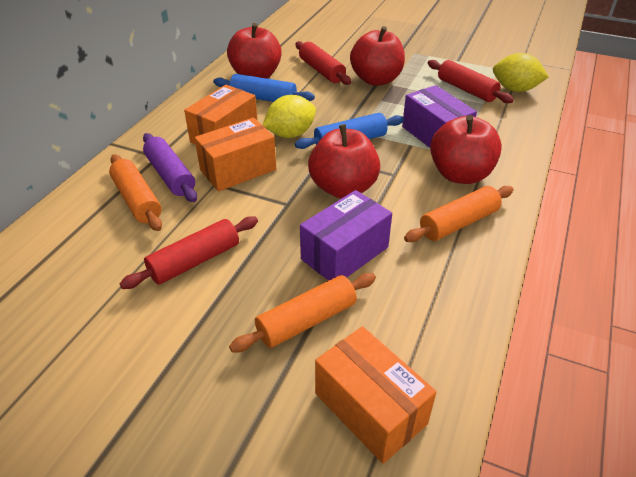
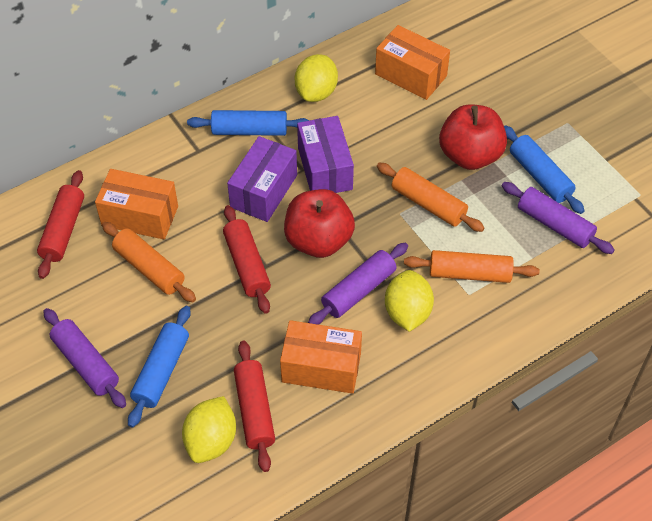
blue rolling pin: [213,74,315,102] [295,113,404,149] = 2 -> [128,306,191,428] [187,110,310,136] [504,125,585,214] = 3
purple rolling pin: [143,133,197,202] = 1 -> [43,308,126,408] [308,243,408,325] [502,182,614,254] = 3
red apple: [227,23,282,79] [308,124,380,199] [350,26,405,86] [430,115,502,184] = 4 -> [284,189,355,258] [439,104,507,170] = 2
yellow lemon: [263,95,316,138] [493,53,549,92] = 2 -> [182,396,236,463] [295,54,338,102] [385,270,434,332] = 3

